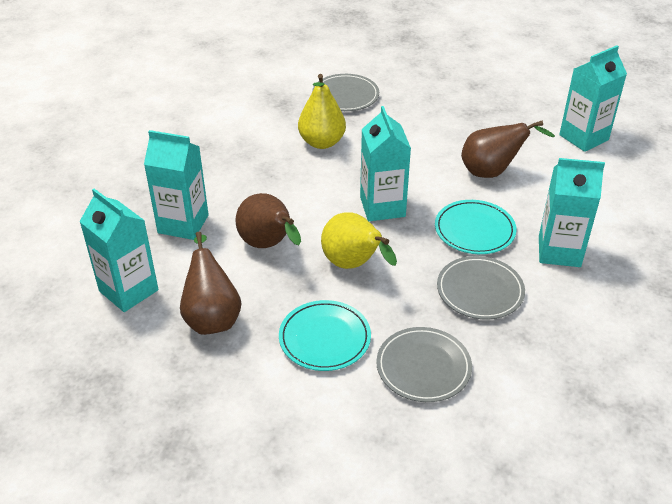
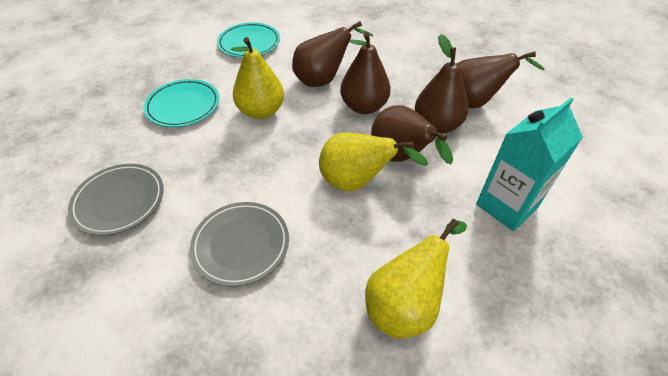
brown pear: [180,232,241,335] [235,193,301,248] [461,120,555,178] = 3 -> [292,21,373,87] [340,32,391,114] [371,105,453,164] [415,34,469,134] [457,51,545,108] = 5
grey plate: [312,74,379,111] [376,327,472,402] [437,256,525,320] = 3 -> [68,164,164,236] [190,202,289,287] = 2
turquoise carton: [79,188,159,312] [144,130,209,240] [360,106,411,221] [539,158,605,267] [559,45,627,152] = 5 -> [476,98,583,231] = 1
yellow pear: [298,74,346,149] [321,212,397,269] = 2 -> [231,37,284,119] [319,132,428,191] [365,219,467,339] = 3

